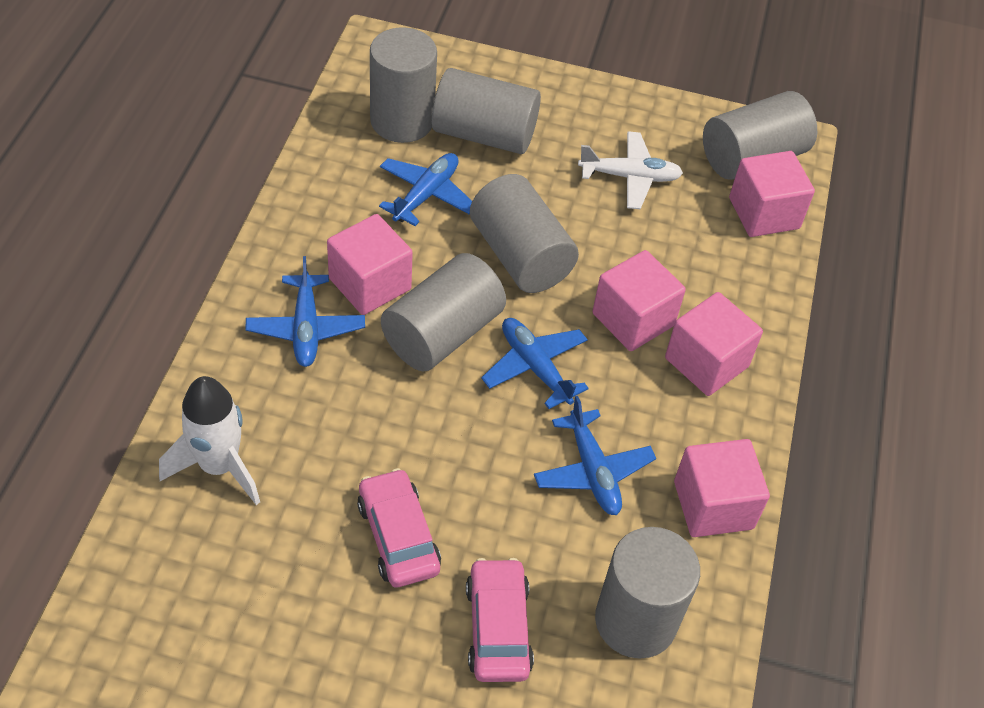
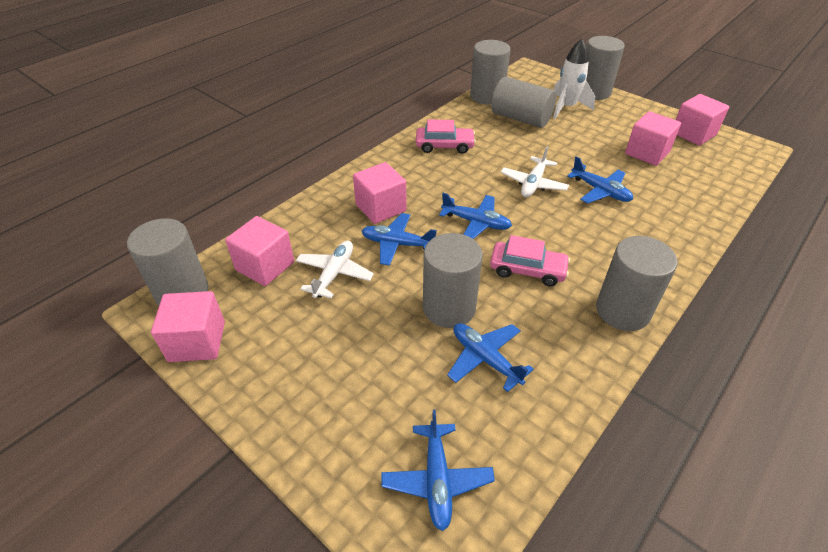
blue plane: [245,256,365,367] [379,153,472,226] [481,318,589,409] [534,396,656,515] = 4 -> [362,213,437,266] [382,410,495,531] [439,193,512,239] [447,323,534,392] [567,156,633,203] = 5
white plane: [578,131,683,209] = 1 -> [296,241,374,298] [500,146,569,197] = 2

